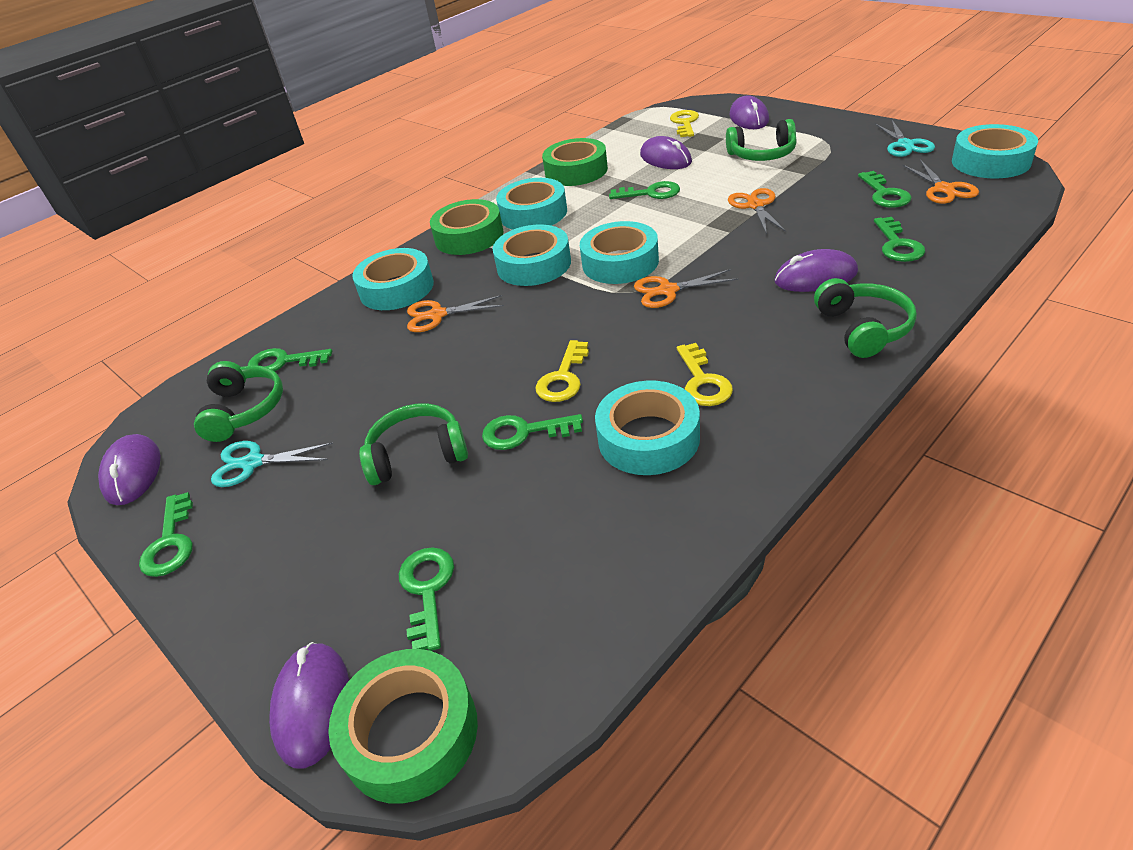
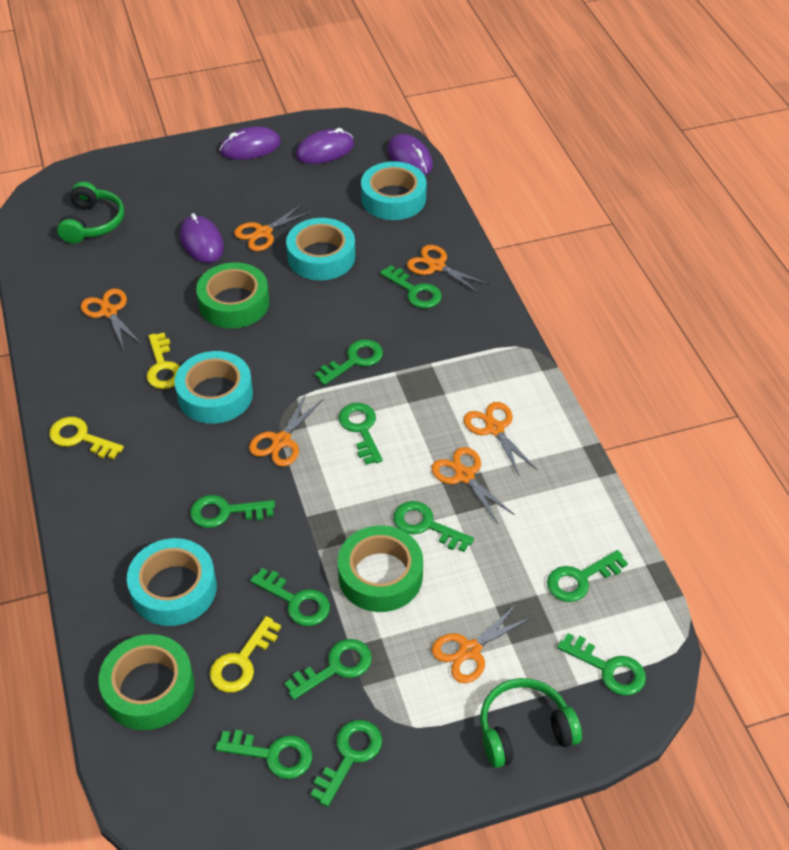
green headphones: [194,361,283,442] [359,404,468,485] [726,119,797,161] [814,278,917,358] = 4 -> [57,182,124,244] [480,678,582,768] = 2
green key: [139,492,193,577] [248,348,332,371] [399,547,454,651] [482,414,583,450] [609,181,680,199] [858,171,912,208] [874,217,925,262] = 7 -> [190,495,275,528] [216,730,312,779] [250,568,330,626] [285,639,372,700] [311,720,382,807] [315,339,383,385] [339,403,383,465] [380,265,442,308] [393,501,474,552] [547,550,628,602] [557,633,646,696] = 11
orange scissors: [407,295,504,332] [634,269,738,308] [728,188,786,235] [903,160,979,204] = 4 -> [81,288,142,350] [234,203,313,251] [249,394,323,467] [407,245,490,294] [431,447,515,524] [431,603,533,683] [463,402,537,477] = 7
purple mouse: [98,434,160,505] [269,642,349,768] [640,136,692,169] [730,95,769,129] [774,249,858,292] = 5 -> [180,213,224,263] [220,126,281,160] [295,128,354,164] [387,134,433,175] = 4
turquoise scissors: [211,441,333,487] [875,120,935,157] = 2 -> none = 0
turquoise tape: [352,248,434,310] [493,225,571,286] [496,178,567,230] [580,221,659,284] [595,381,700,475] [952,124,1038,178] = 6 -> [127,538,217,626] [174,351,253,424] [286,218,355,280] [361,161,427,220] = 4

